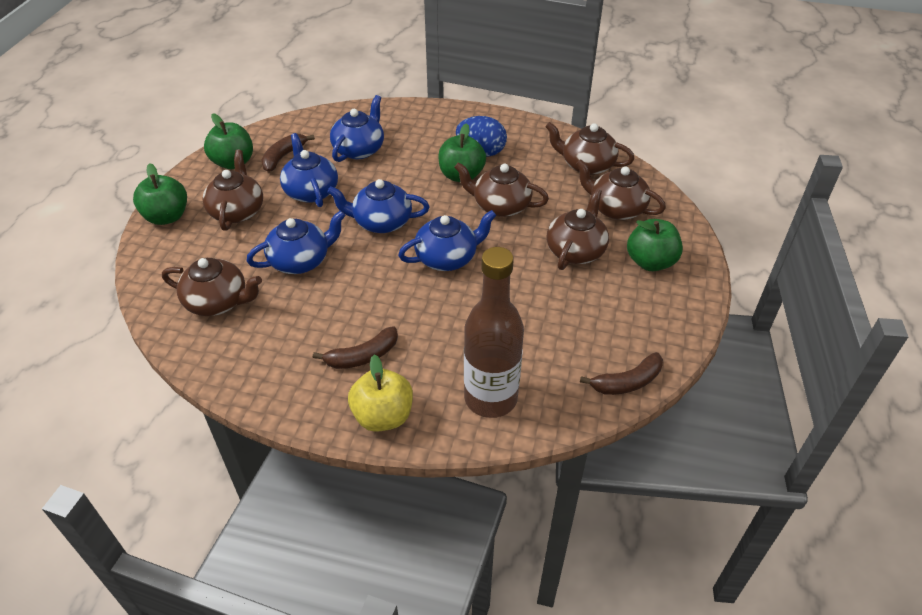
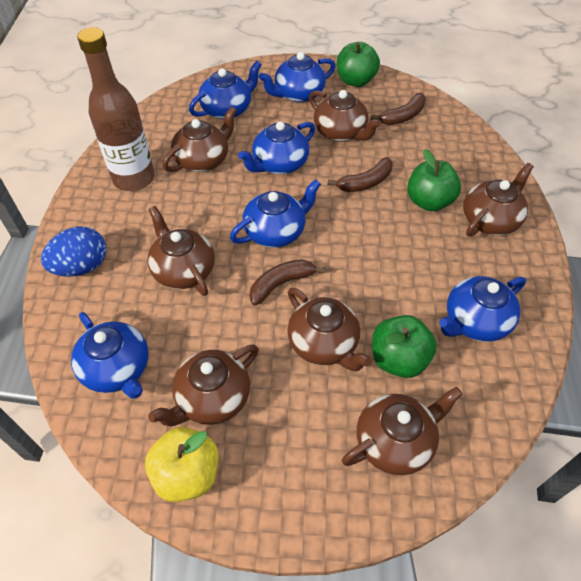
blue teapot: [246,210,345,274] [280,133,338,207] [327,179,430,233] [330,95,384,162] [398,210,496,271] = 5 -> [71,312,149,399] [189,61,262,119] [230,179,321,248] [238,121,315,174] [259,52,336,103] [439,276,526,342] = 6
brown teapot: [162,258,262,316] [202,150,263,231] [454,162,549,217] [545,122,635,175] [546,189,609,270] [576,159,666,220] = 6 -> [147,206,215,296] [148,344,259,426] [162,106,237,172] [288,288,371,371] [309,90,381,142] [342,387,463,475] [463,163,534,237] = 7
green apple: [133,163,187,225] [204,113,253,169] [438,123,486,182] [627,219,683,271] = 4 -> [337,42,380,87] [372,315,437,378] [407,149,461,212] = 3

